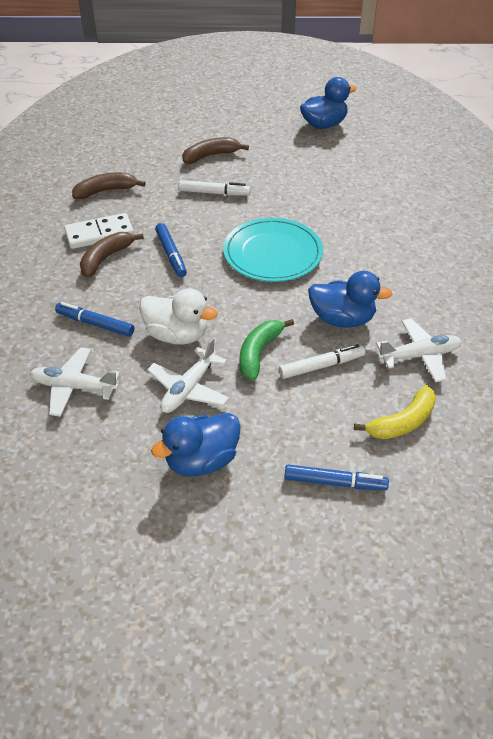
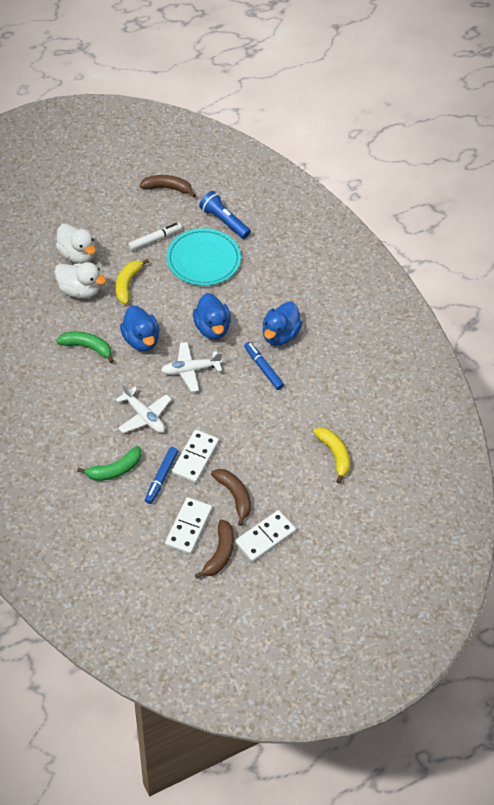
blue flashlight: none = 0 -> [199,191,251,239] = 1
blue marker: [55,302,134,337] [155,223,187,277] [284,465,389,490] = 3 -> [145,447,178,504] [244,342,284,390] = 2
green banana: [240,319,294,380] = 1 -> [56,331,114,363] [77,446,141,481] = 2
white domino: [64,213,134,249] = 1 -> [165,497,212,555] [172,429,219,483] [235,510,296,562] = 3
white duck: [139,288,217,345] = 1 -> [55,224,96,264] [55,262,106,298] = 2
white marker: [179,180,251,195] [279,344,365,379] = 2 -> [128,223,182,251] = 1
white plane: [30,348,120,417] [147,338,229,413] [376,318,462,382] = 3 -> [115,383,171,433] [161,342,222,392] = 2
yellow banana: [354,385,436,439] = 1 -> [115,259,149,304] [313,427,350,484] = 2

